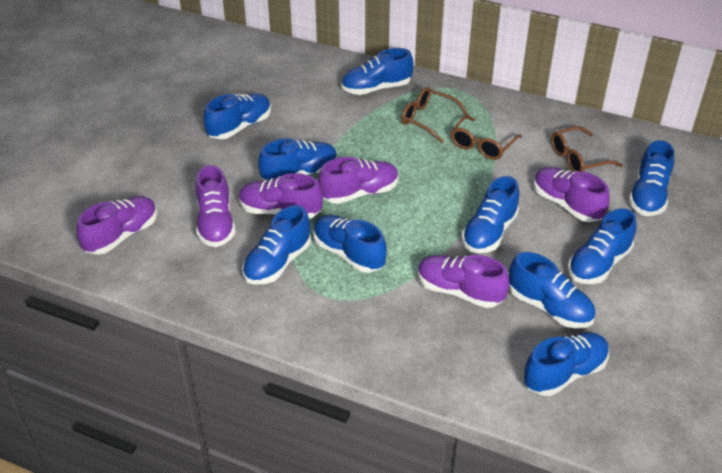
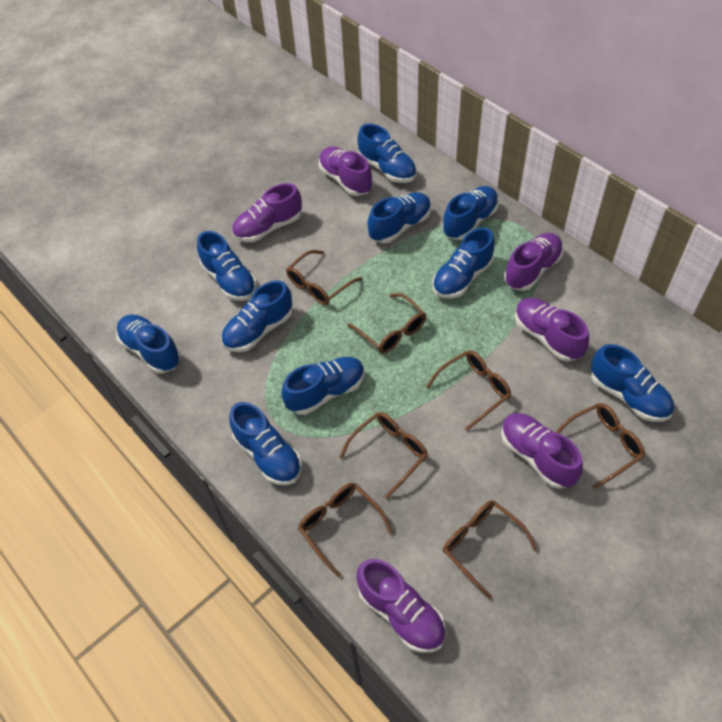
brown glasses: [401,87,469,143] [450,116,522,160] [551,126,623,172] = 3 -> [286,250,362,305] [298,483,393,578] [340,412,428,499] [347,293,426,353] [426,350,511,431] [443,501,538,599] [556,403,645,489] = 7

